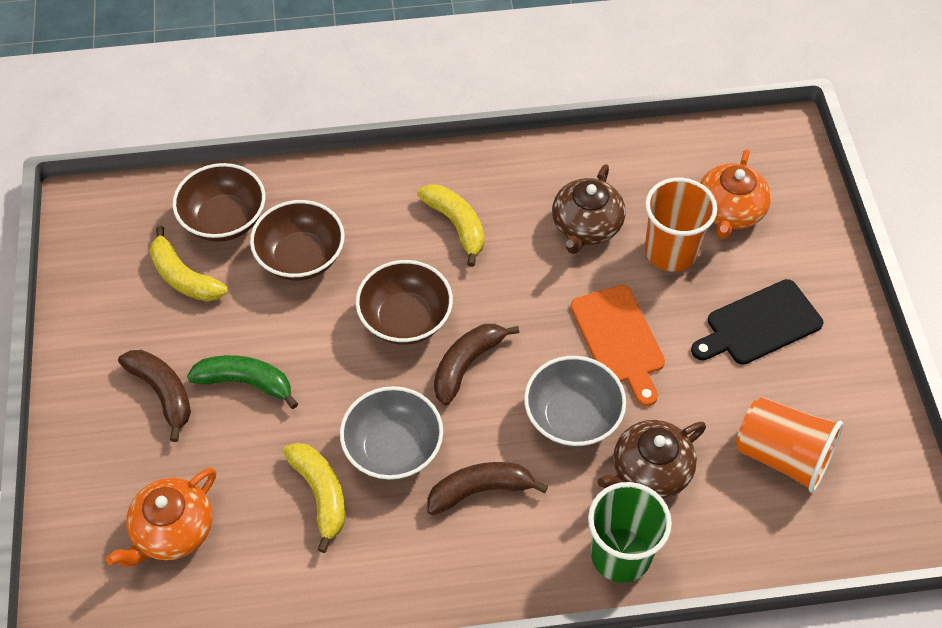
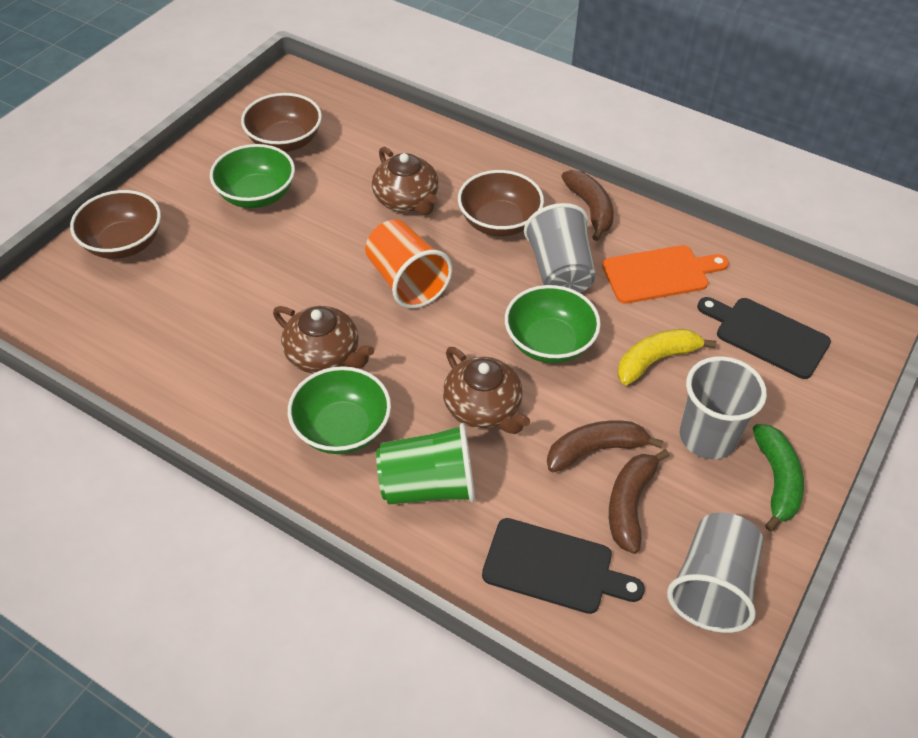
black cutting board: [691,279,823,365] = 1 -> [482,518,645,614] [697,297,831,379] = 2
brown teapot: [552,164,625,254] [597,420,706,499] = 2 -> [273,306,374,374] [372,147,439,215] [443,347,530,434] = 3
green bowl: none = 0 -> [210,144,295,208] [288,366,391,454] [505,285,601,363] = 3
grey bowl: [340,386,443,480] [524,356,626,447] = 2 -> none = 0
grey cup: none = 0 -> [524,203,596,293] [667,512,764,633] [680,356,767,459] = 3
orange cup: [645,178,717,272] [736,397,843,493] = 2 -> [365,220,453,309] = 1
orange teapot: [106,468,216,567] [700,149,771,239] = 2 -> none = 0
yellow banana: [149,226,228,301] [283,443,345,553] [417,185,484,267] = 3 -> [617,329,717,385] = 1

